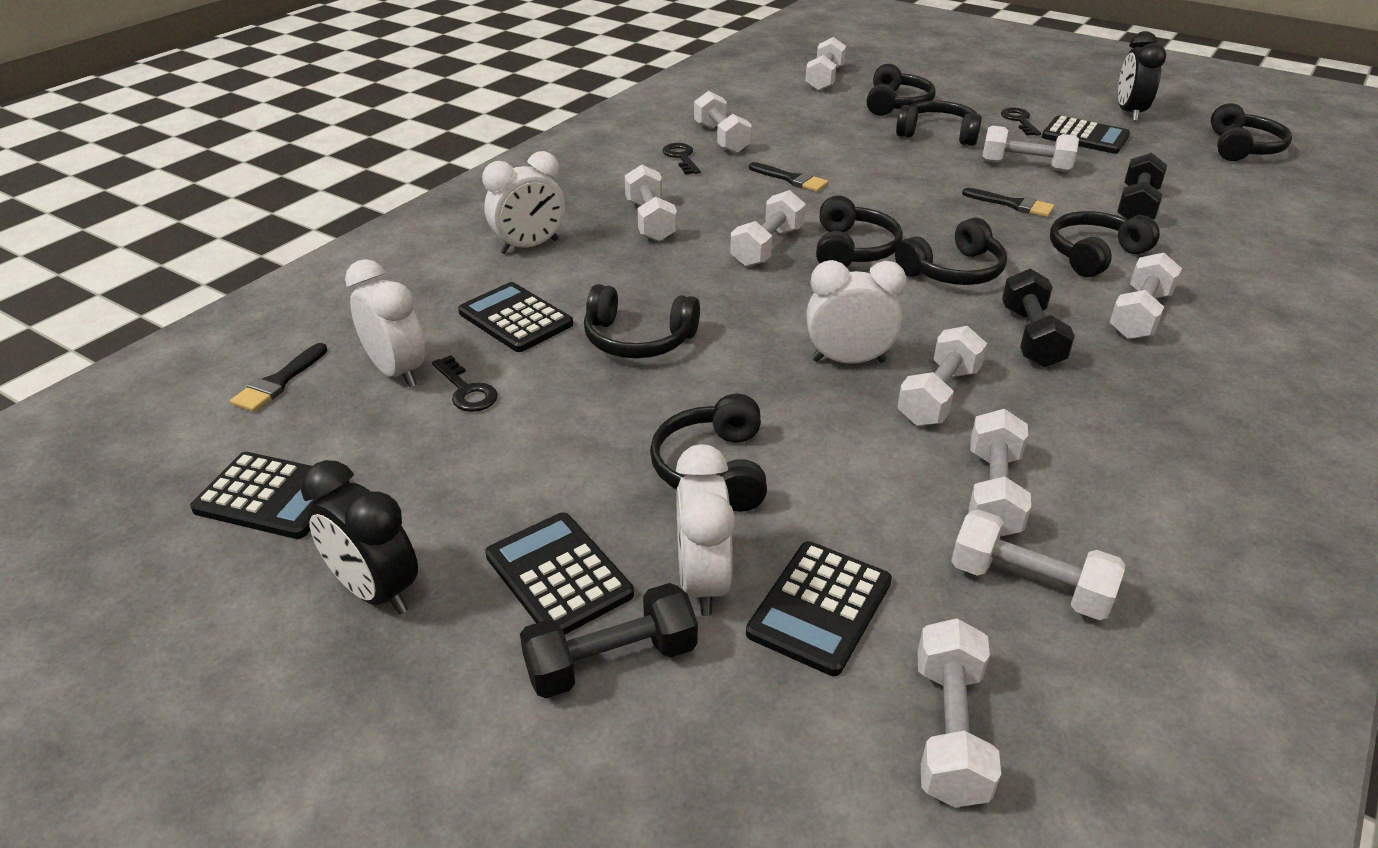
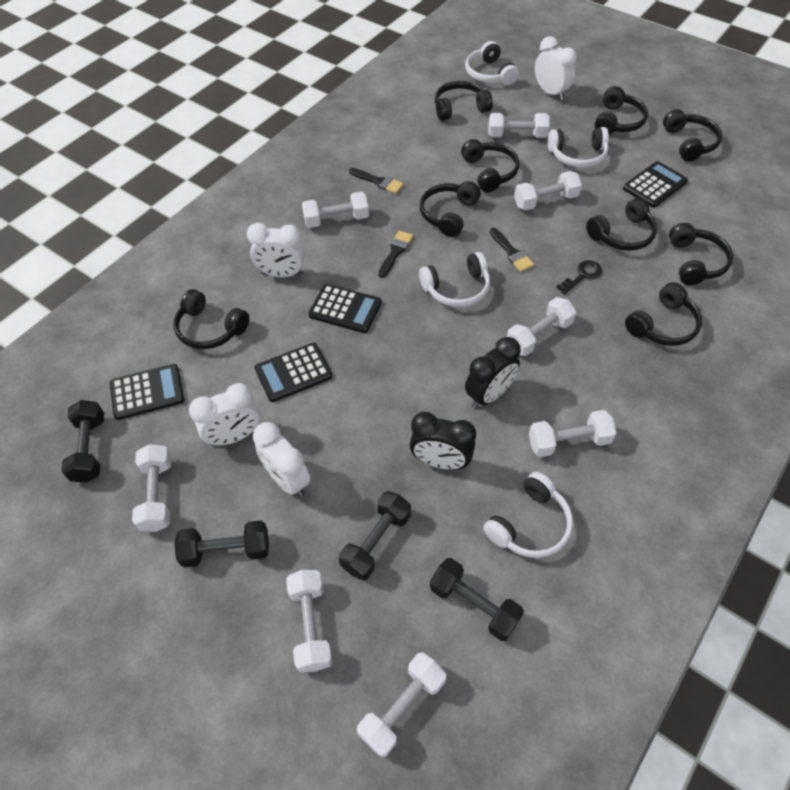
black calculator: [190,452,349,539] [458,282,573,352] [485,512,634,635] [746,541,892,676] [1042,115,1130,154] = 5 -> [110,364,184,420] [255,343,333,402] [308,284,382,333] [623,161,688,208] = 4
black dumbbell: [520,583,698,698] [1002,268,1075,367] [1117,153,1167,219] = 3 -> [61,400,104,483] [174,520,269,568] [339,491,411,580] [430,558,524,641] = 4
black headphones: [584,284,700,358] [650,394,767,512] [816,195,903,267] [867,64,936,116] [895,217,1007,285] [896,100,982,146] [1050,211,1160,277] [1211,103,1292,161] = 8 -> [174,289,249,349] [420,181,481,237] [435,81,493,121] [461,139,520,192] [586,198,657,251] [595,86,648,135] [625,282,702,346] [663,109,722,162] [669,223,733,285] = 9
black key: [432,355,498,412] [663,143,700,175] [1001,108,1041,136] = 3 -> [556,260,602,295] = 1
white dumbbell: [625,164,677,242] [694,91,752,153] [730,190,806,267] [805,37,846,91] [897,326,987,426] [917,618,1001,808] [951,509,1125,620] [969,409,1031,537] [982,125,1079,172] [1109,253,1182,339] = 10 -> [132,444,172,532] [286,570,333,672] [302,192,369,228] [357,652,446,758] [488,113,550,138] [507,297,576,356] [514,171,582,210] [529,410,616,457] = 8
white headphones: none = 0 -> [419,252,490,307] [465,41,519,85] [483,472,573,558] [548,127,609,168] = 4

